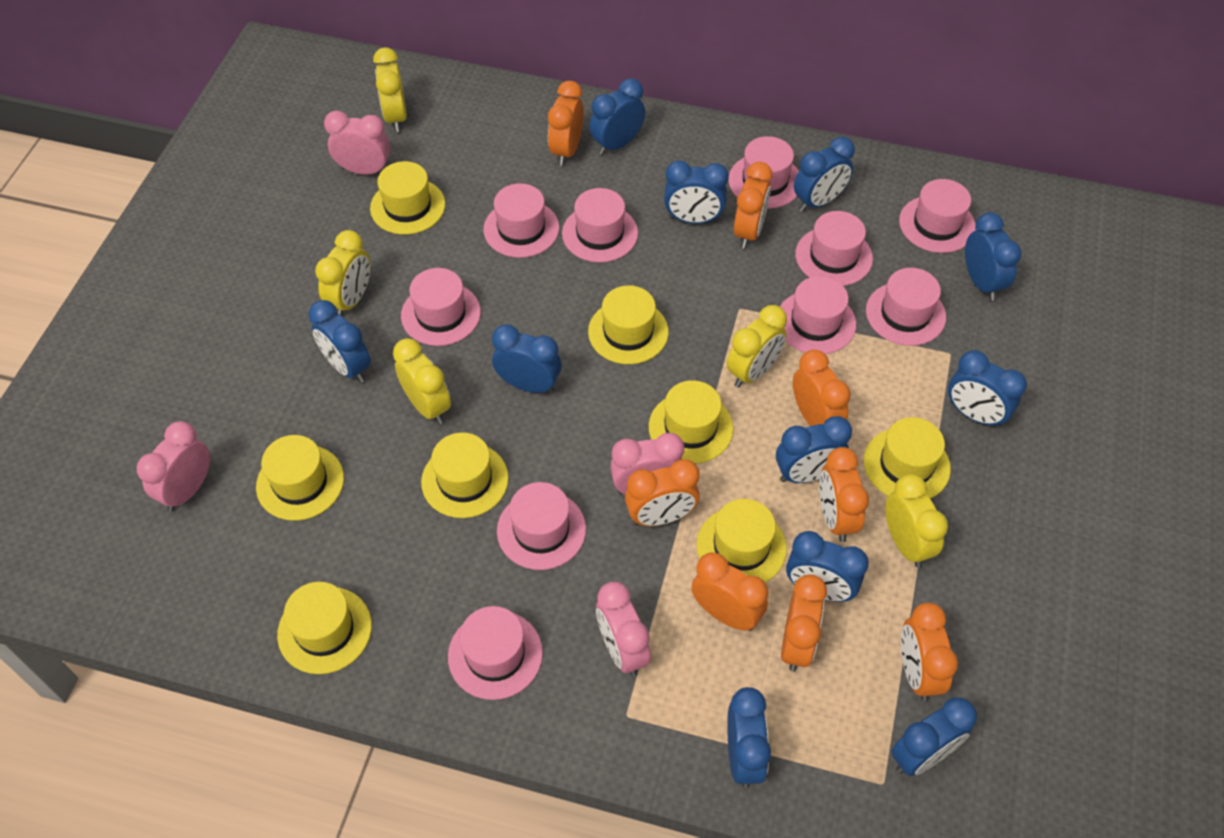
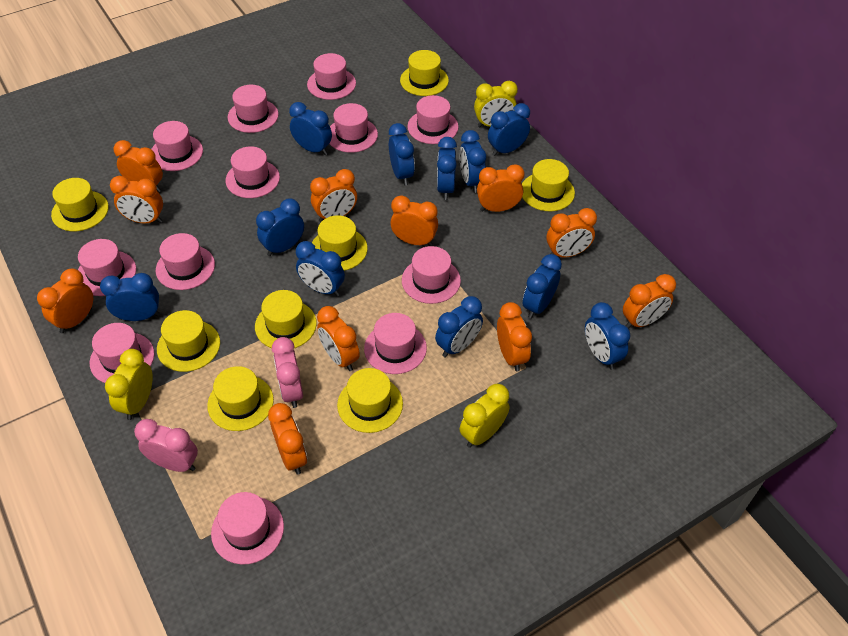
orange clock: [548,81,583,166] [625,459,700,526] [691,552,768,631] [734,162,772,249] [781,574,827,672] [793,349,851,426] [820,447,869,542] [901,603,958,701] = 8 -> [37,269,93,333] [110,176,163,224] [113,140,163,192] [268,403,307,475] [310,169,357,222] [317,306,360,371] [390,196,438,246] [477,164,525,212] [497,302,532,372] [546,208,597,257] [623,274,676,329] = 11
pink clock: [136,421,210,512] [324,110,390,175] [596,582,650,676] [610,433,684,494] = 4 -> [134,419,198,472] [272,337,303,408] = 2
pink hat: [401,268,481,346] [448,606,543,700] [483,183,559,258] [497,482,586,570] [562,188,638,263] [728,136,799,209] [780,276,856,354] [795,211,873,286] [866,268,946,346] [899,179,976,253] = 10 -> [78,239,136,296] [90,323,154,383] [151,121,203,171] [156,233,215,290] [211,492,284,565] [226,146,280,198] [228,85,279,133] [307,53,356,100] [329,103,378,153] [364,313,427,374] [402,246,461,304] [407,95,459,144] = 12
yellow clock: [315,230,371,316] [373,48,407,132] [393,338,451,424] [727,305,787,388] [885,474,948,568] = 5 -> [105,349,153,420] [460,384,510,448] [474,81,518,128] = 3

